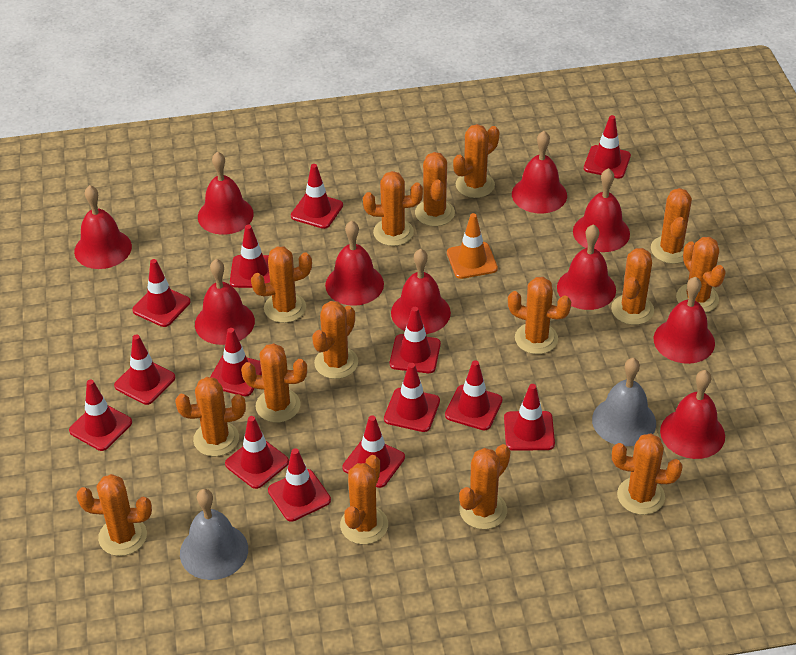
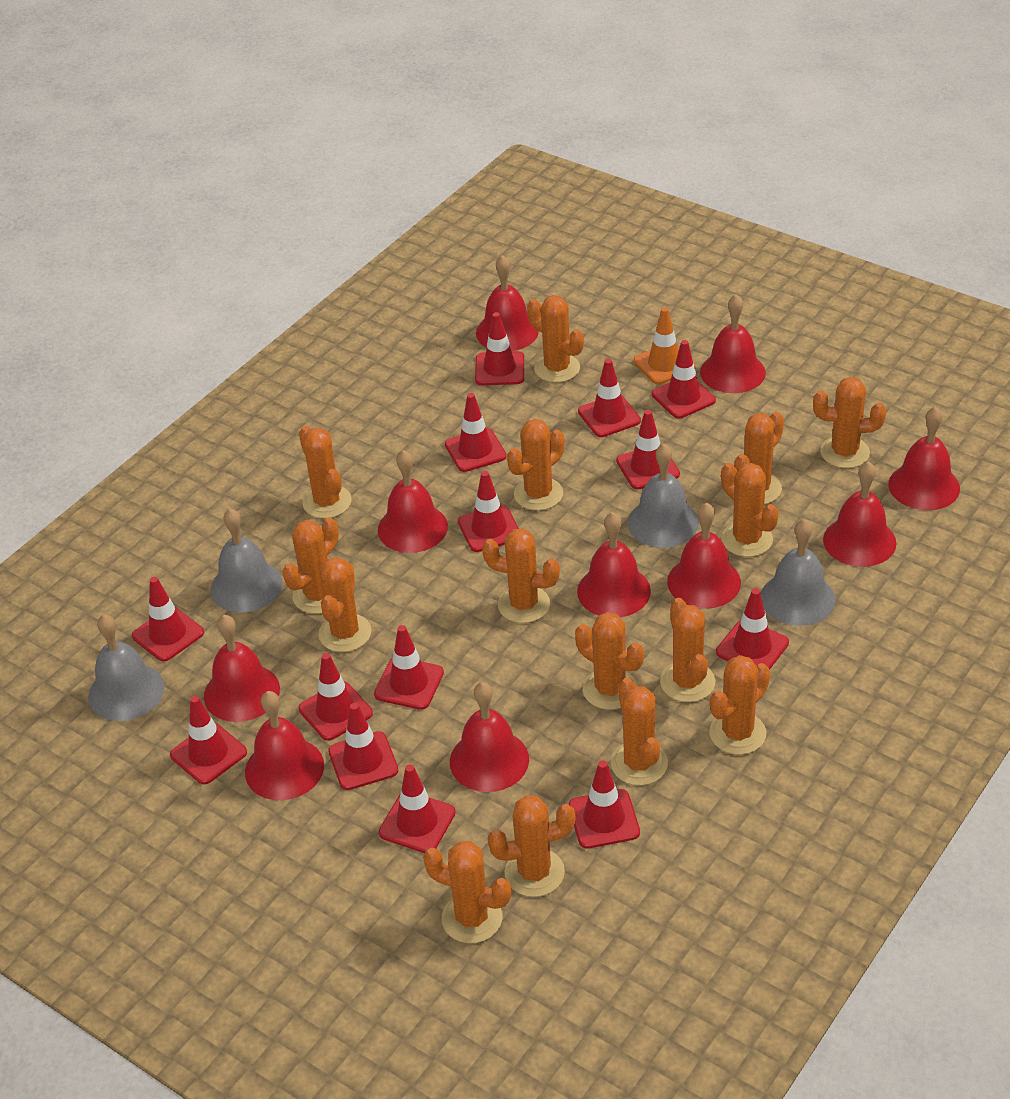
grey bell: [180,489,248,580] [592,358,656,446] = 2 -> [88,614,164,721] [210,508,283,612] [628,444,699,548] [761,519,835,626] = 4

